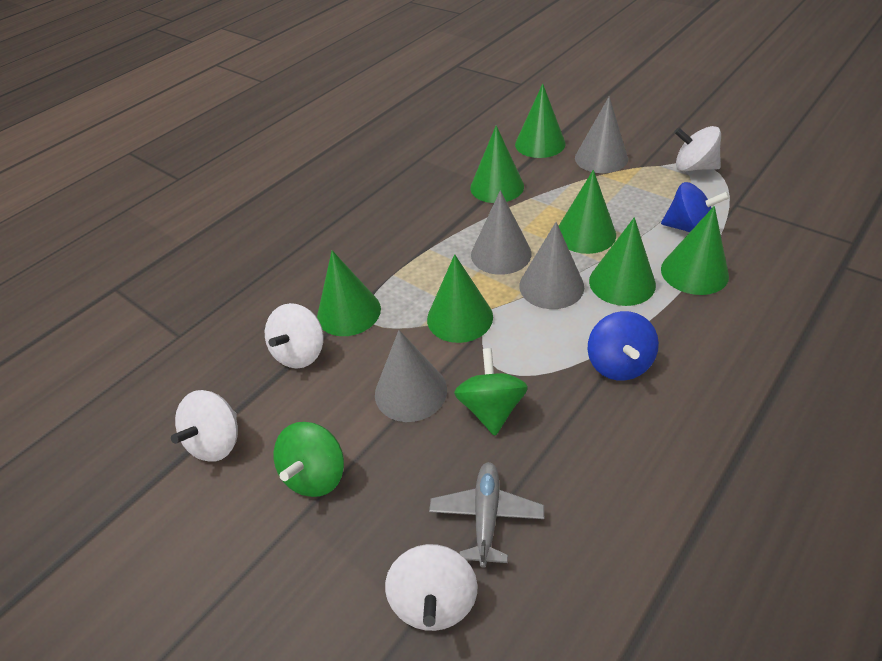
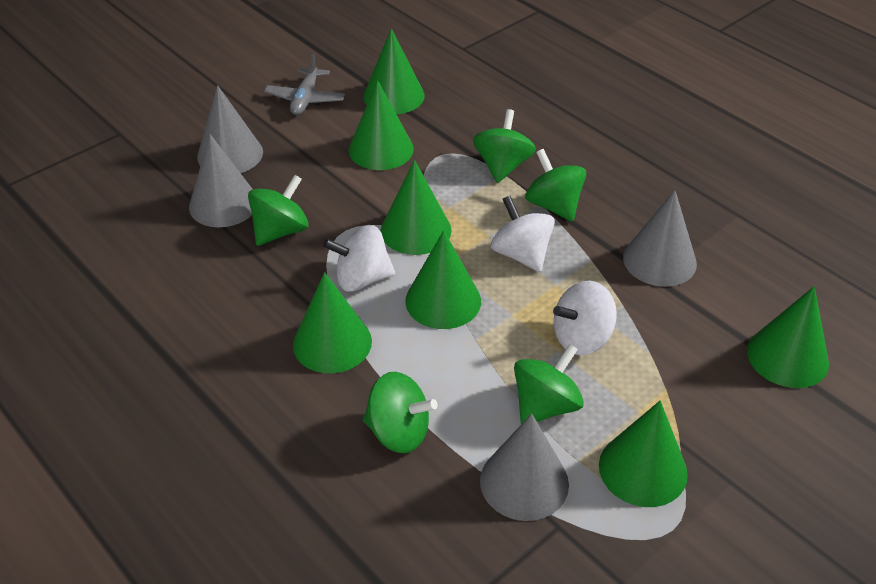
blue spinning top: [587,311,659,381] [661,182,730,233] = 2 -> none = 0
green spinning top: [273,422,344,497] [454,348,528,436] = 2 -> [248,175,308,246] [363,372,438,453] [473,109,536,183] [514,344,584,424] [525,149,586,222] = 5
white spinning top: [171,390,238,462] [265,303,323,368] [385,544,478,631] [674,126,721,171] = 4 -> [323,225,395,292] [491,196,555,272] [553,281,617,355] = 3

